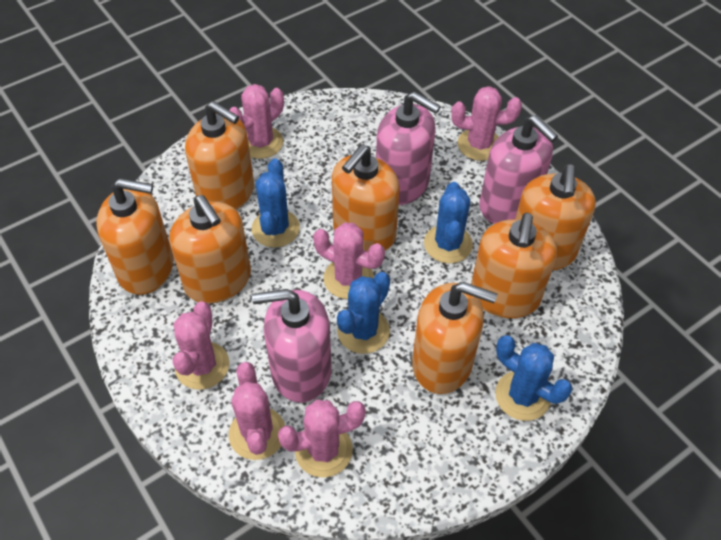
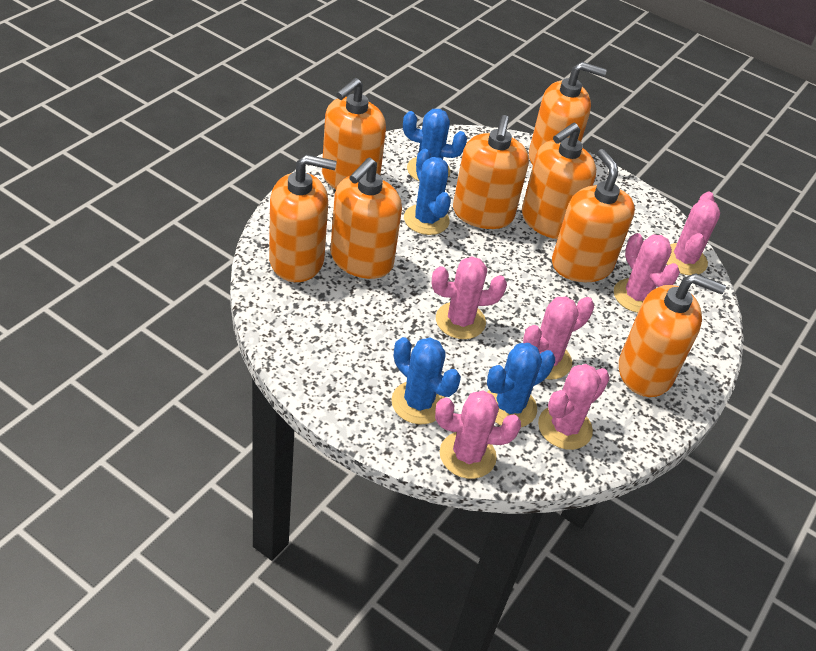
orange soap dispenser: [96,178,173,295] [169,195,251,304] [185,101,254,210] [332,144,400,251] [412,282,497,394] [471,213,557,318] [515,164,596,270] = 7 -> [269,155,337,282] [322,78,386,189] [330,157,402,279] [453,115,529,229] [522,123,596,239] [529,62,607,165] [552,149,635,282] [619,273,726,397] = 8
pink soap dispenser: [252,289,332,403] [376,92,441,205] [479,115,558,224] = 3 -> none = 0

